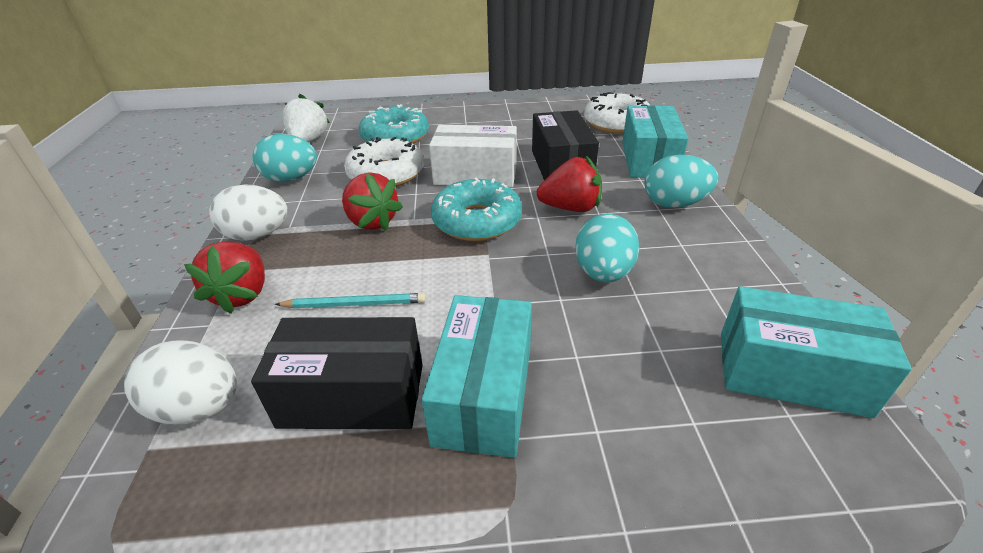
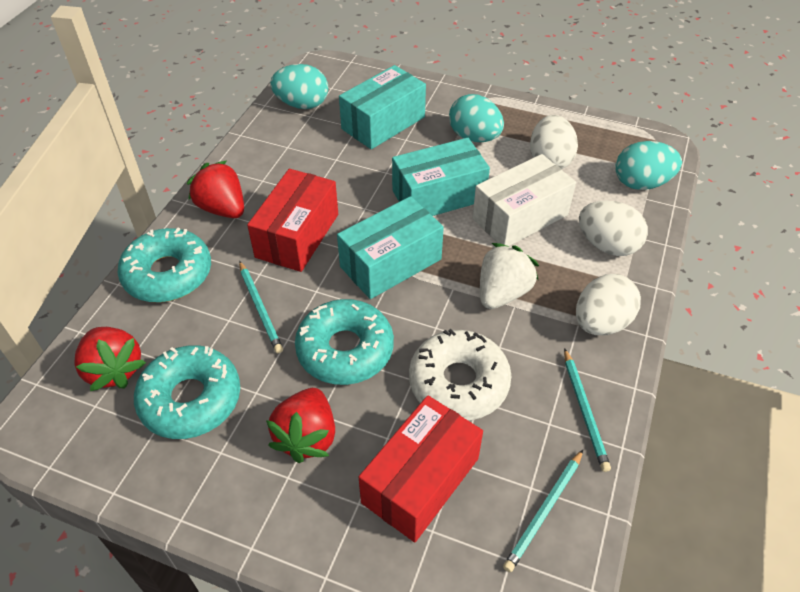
black box: [251,317,423,429] [532,110,599,180] = 2 -> none = 0
red box: none = 0 -> [247,169,338,272] [358,395,483,542] = 2
turquoise donut: [359,104,429,144] [431,177,522,241] = 2 -> [118,228,211,302] [134,345,240,439] [295,299,394,385] = 3
turquoise pencil: [275,293,426,308] = 1 -> [239,261,283,353] [503,450,583,572] [564,348,611,472] = 3
white donut: [344,137,424,187] [584,92,650,134] = 2 -> [409,329,511,421] = 1
white egg: [124,340,237,424] [209,184,288,241] = 2 -> [530,115,578,169] [576,274,641,335] [579,201,648,256] = 3

